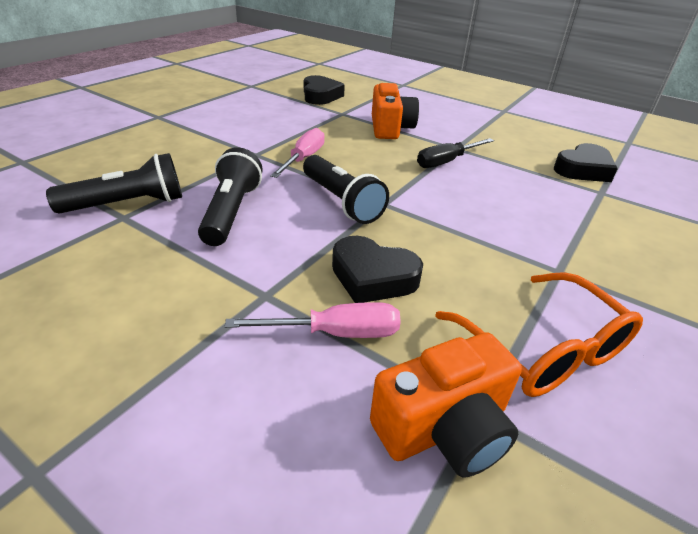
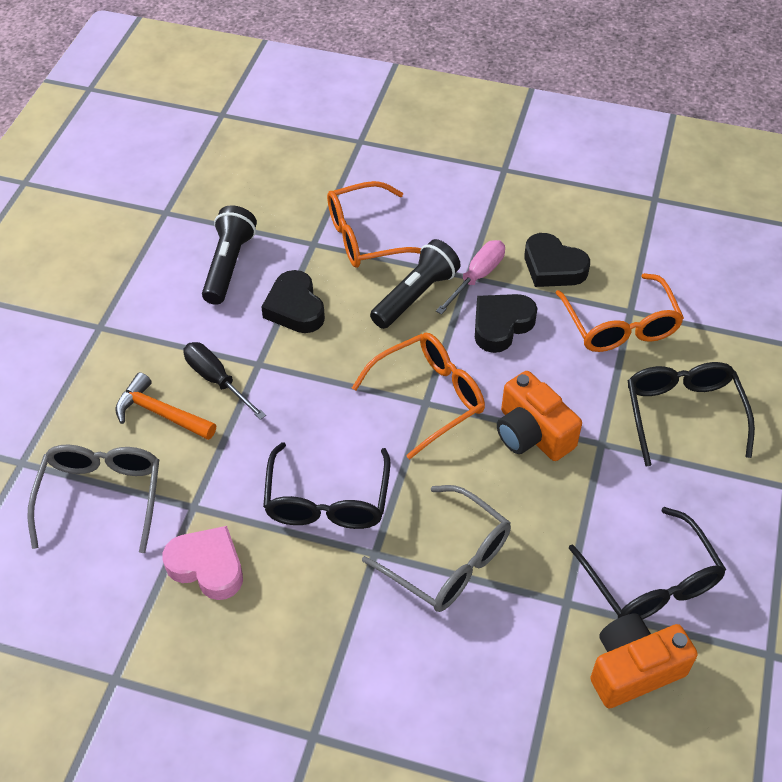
black flashlight: [46,153,182,213] [198,147,262,246] [303,155,389,224] = 3 -> [202,205,257,305] [370,239,461,329] = 2
black glasses: none = 0 -> [263,442,390,529] [569,507,726,620] [628,362,755,466] = 3
grey glasses: none = 0 -> [27,445,159,553] [362,485,511,612] = 2
orange glasses: [435,272,643,397] = 1 -> [327,181,421,268] [352,333,485,459] [556,273,684,352] = 3
orange hammer: none = 0 -> [115,372,216,440] = 1
pink heart: none = 0 -> [162,526,243,600] = 1
pink screwdriver: [225,302,401,338] [270,128,325,178] = 2 -> [436,240,505,314] = 1

